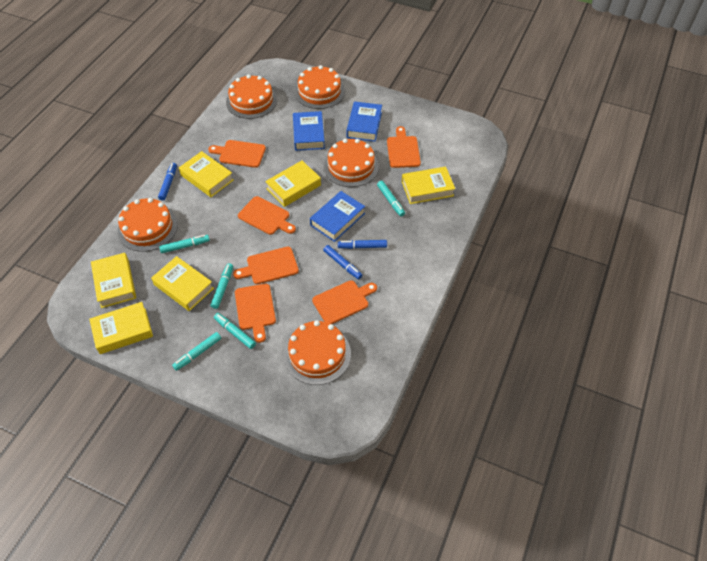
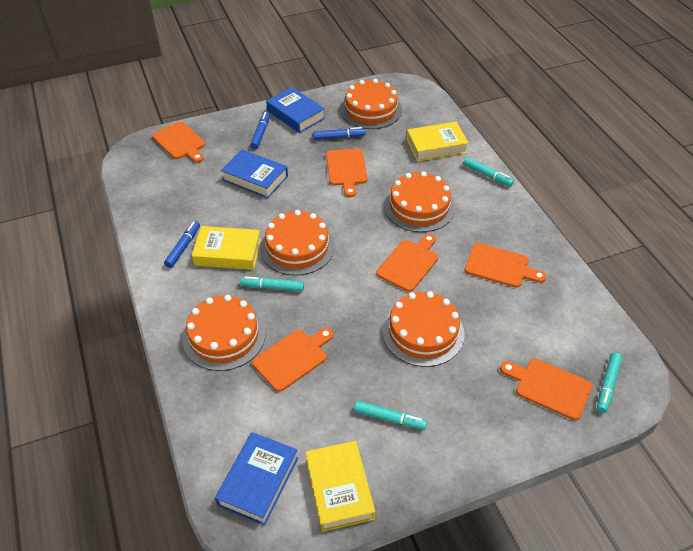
turquoise marker: [159,235,210,253] [172,332,221,371] [211,263,233,309] [214,313,256,349] [377,181,405,217] = 5 -> [240,276,304,292] [354,401,427,430] [463,157,514,187] [597,352,622,413] = 4
yellow book: [89,302,153,354] [91,253,136,308] [151,256,214,311] [179,151,233,197] [265,161,321,207] [402,167,455,204] = 6 -> [192,226,261,270] [306,441,375,532] [406,121,469,162] = 3

